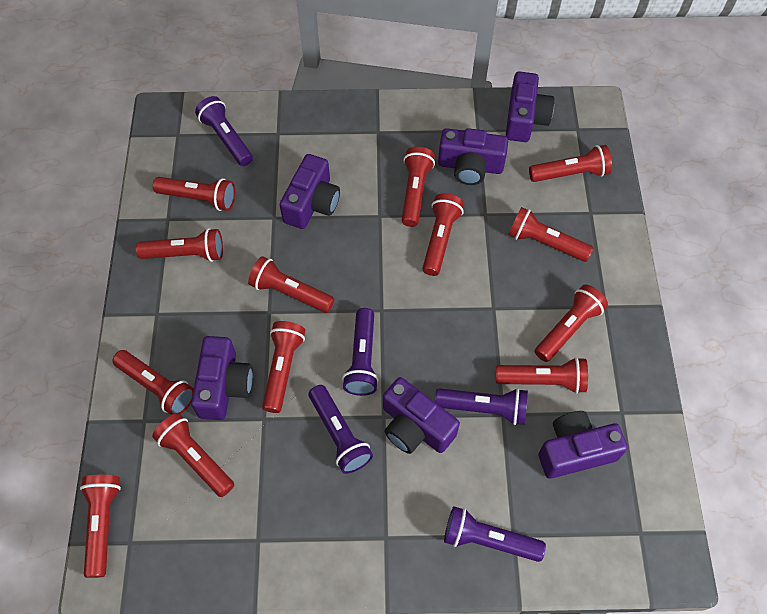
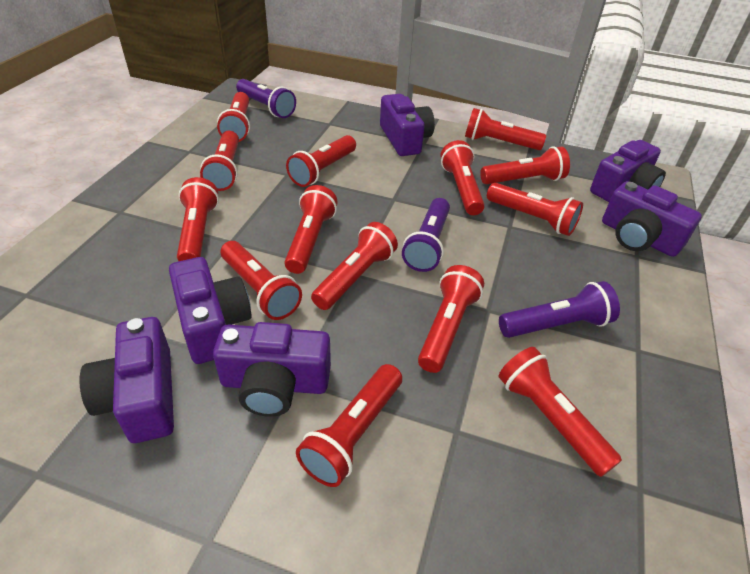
purple flashlight: [195,96,253,166] [309,385,373,474] [342,308,379,396] [435,388,528,425] [444,506,546,562] = 5 -> [236,79,296,118] [402,198,450,272] [499,281,620,338] = 3
red flashlight: [80,475,121,578] [112,350,194,415] [136,228,223,262] [152,413,234,497] [153,177,235,211] [248,256,334,313] [262,321,305,413] [402,147,435,227] [422,193,464,276] [496,357,588,394] [508,207,593,262] [529,145,612,182] [535,285,608,362] = 13 -> [177,177,219,261] [200,131,239,191] [217,92,250,142] [221,241,302,320] [284,185,338,274] [286,135,356,187] [296,364,402,487] [311,222,398,310] [418,265,484,373] [440,140,485,215] [465,108,546,150] [480,146,570,184] [487,183,583,236] [499,347,622,477] = 14

